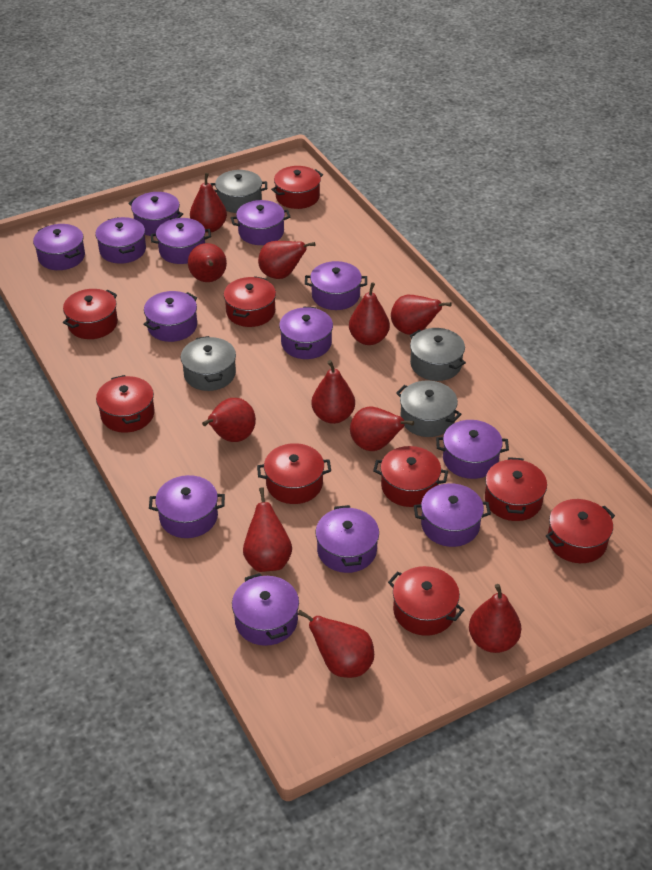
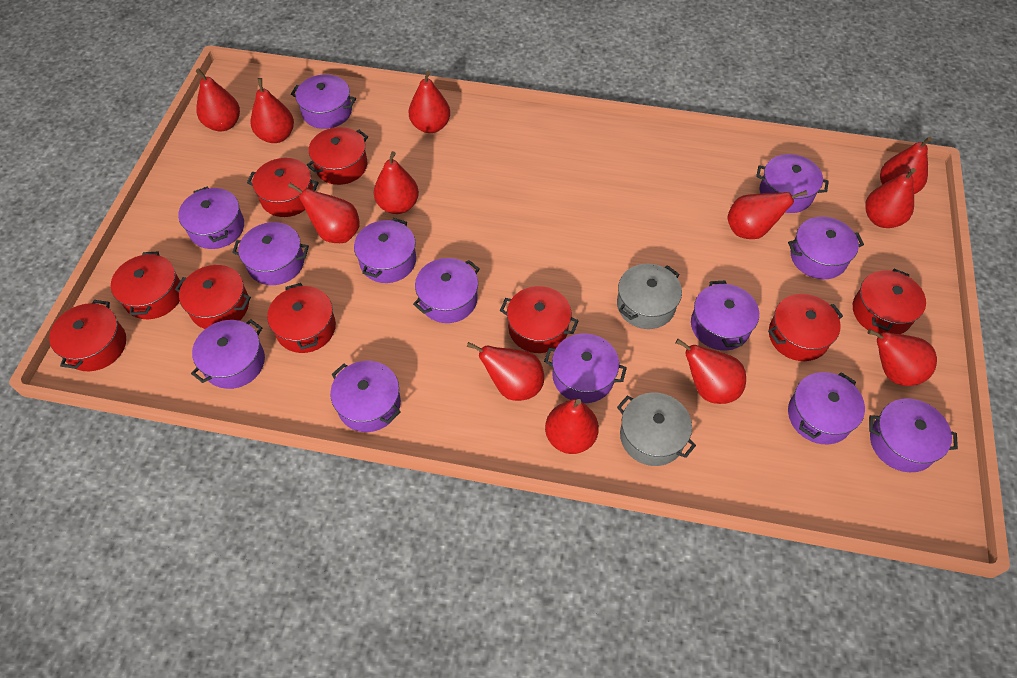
grey pot: [181,336,236,391] [211,170,267,213] [396,381,462,437] [410,328,466,381] = 4 -> [617,264,682,329] [617,392,696,466] = 2
red pear: [188,243,227,282] [190,173,227,233] [202,398,256,442] [243,487,292,572] [258,241,315,279] [297,610,374,678] [311,360,355,424] [349,282,390,345] [350,407,414,451] [391,295,452,335] [469,584,521,653] = 11 -> [196,68,240,132] [251,78,294,143] [288,183,360,243] [374,151,419,214] [409,71,450,133] [467,342,544,401] [545,399,599,454] [675,339,746,404] [727,190,807,239] [865,168,916,228] [868,329,937,386] [880,136,932,194] = 12

